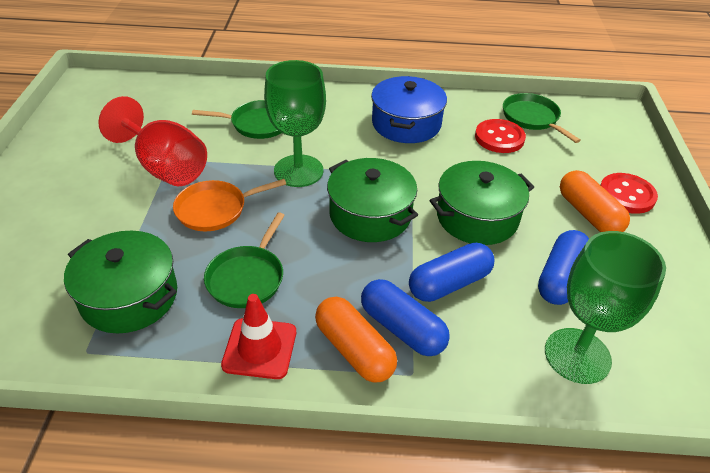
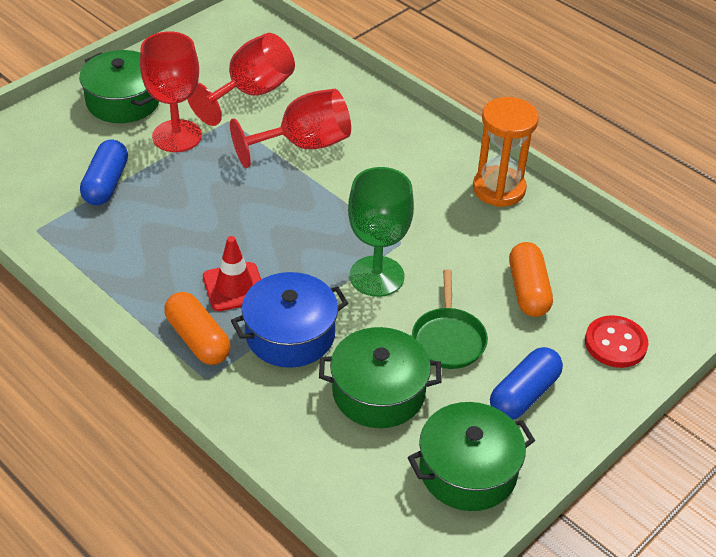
blue capsule: [361,279,450,356] [409,243,495,302] [538,230,589,305] = 3 -> [80,140,128,205] [490,347,563,420] = 2
green goblet: [264,60,326,187] [545,231,666,384] = 2 -> [348,167,414,297] = 1
green pan: [192,100,281,139] [204,212,285,308] [503,93,581,143] = 3 -> [412,269,488,369] = 1
orange hourglass: none = 0 -> [473,97,539,207] = 1
orange pan: [173,179,286,231] = 1 -> none = 0
red button: [475,119,526,153] [601,173,658,214] = 2 -> [585,315,648,368] = 1
red goblet: [98,96,207,186] = 1 -> [140,32,202,152] [187,33,295,126] [230,89,351,168] = 3

